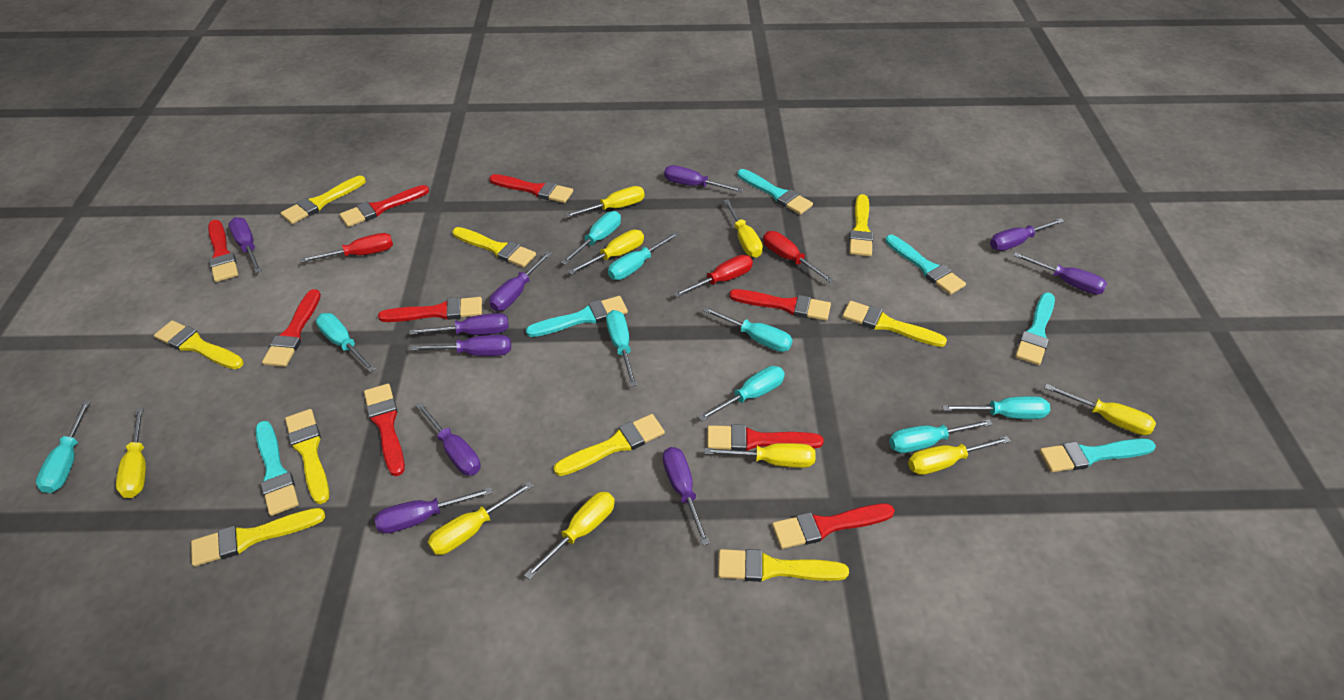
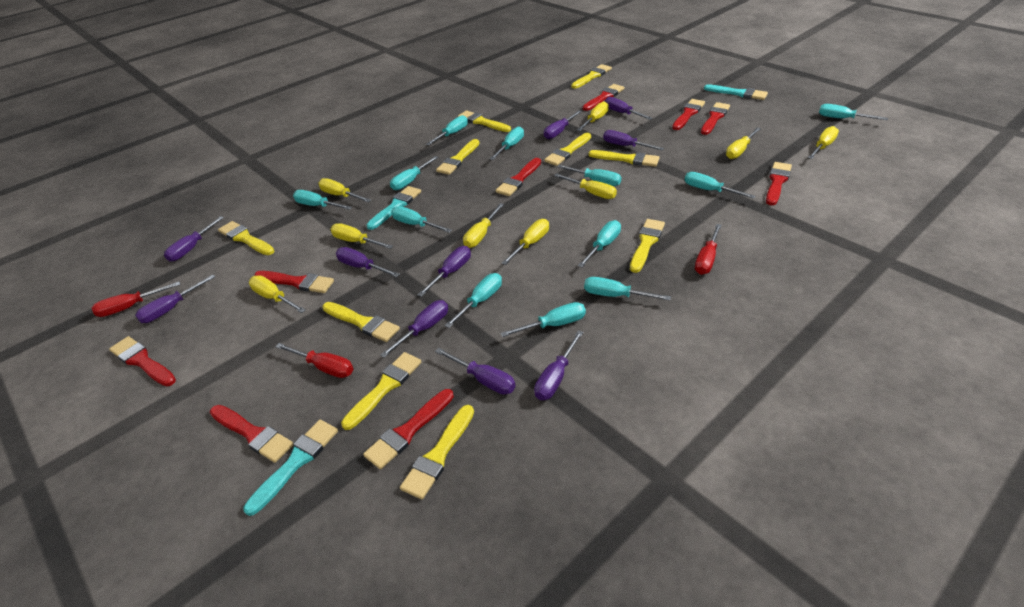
turquoise brush: [255,421,299,516] [526,296,628,337] [737,169,813,215] [885,235,966,295] [1015,292,1055,365] [1039,439,1156,472] = 6 -> [243,420,338,516] [367,186,421,230] [704,84,768,100] = 3
turquoise screwdriver: [36,400,91,493] [316,313,375,372] [561,211,621,265] [606,310,637,387] [608,232,679,280] [698,366,785,421] [703,307,793,352] [889,419,992,453] [942,396,1050,419] = 9 -> [293,190,352,210] [390,156,438,190] [391,206,452,233] [426,115,468,145] [445,273,502,328] [490,127,524,160] [501,302,586,337] [557,165,621,186] [578,220,621,267] [584,277,671,300] [685,172,755,199] [819,104,888,120] = 12
yellow brush: [154,320,244,369] [191,508,325,567] [281,176,366,224] [285,409,329,504] [453,227,536,268] [554,414,665,476] [718,549,849,582] [842,301,947,347] [849,194,873,256] = 9 -> [218,221,274,255] [322,302,400,342] [341,352,421,430] [400,405,474,499] [436,139,479,175] [458,110,511,132] [544,133,591,166] [571,64,612,88] [589,150,660,167] [630,219,665,273] = 10

